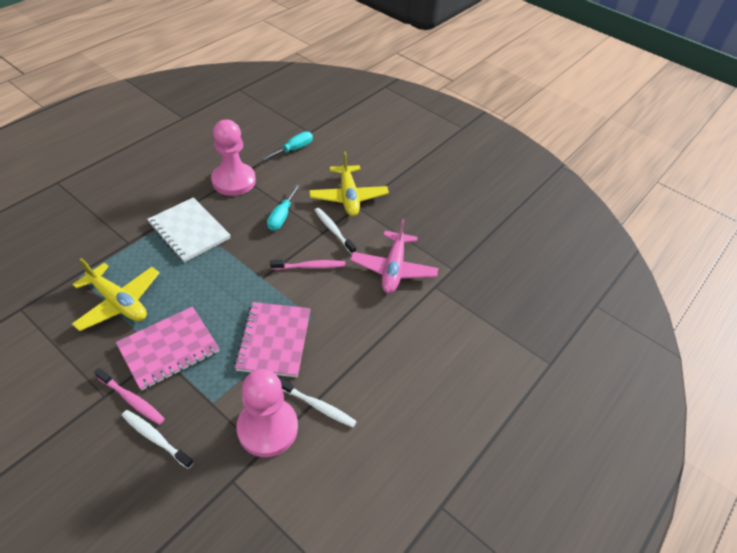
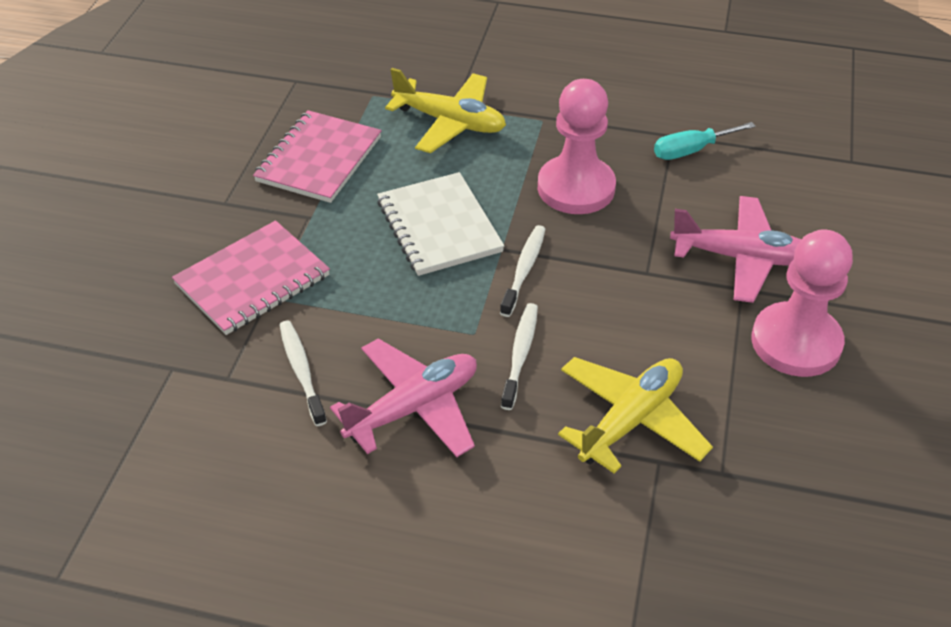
pink plane: [350,219,438,293] = 1 -> [330,338,477,457] [670,196,801,303] = 2
pink toothbrush: [94,368,165,425] [270,260,346,270] = 2 -> none = 0
turquoise screwdriver: [262,132,313,160] [267,184,300,231] = 2 -> [654,122,756,160] = 1

